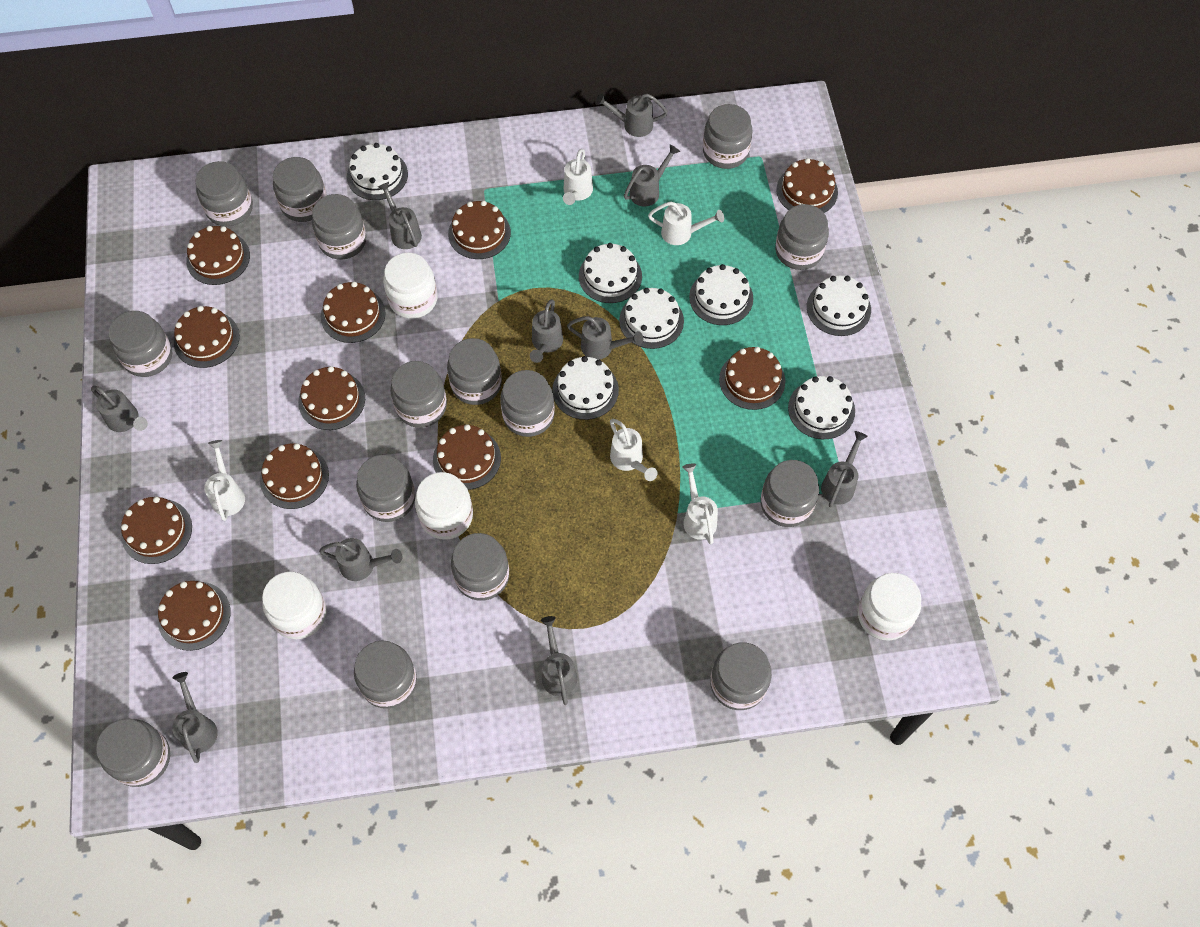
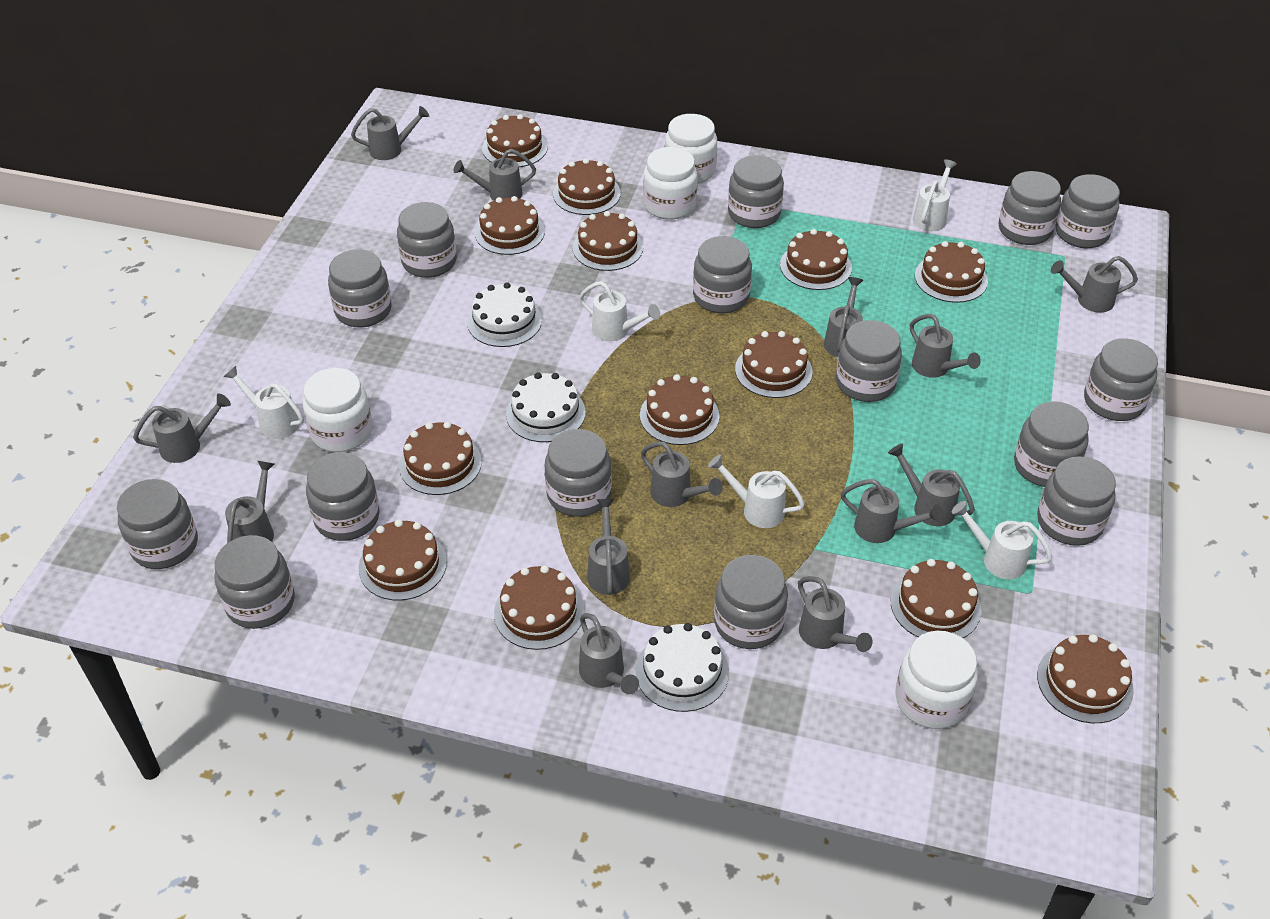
brown cake: [121,497,192,564] [158,581,231,651] [174,306,240,368] [186,226,250,285] [260,443,329,509] [298,366,365,430] [321,281,386,343] [433,424,501,490] [448,201,511,259] [719,347,785,410] [776,158,838,213] = 11 -> [358,519,447,600] [399,421,482,495] [475,196,545,255] [482,114,548,167] [494,565,584,650] [553,158,621,215] [573,211,643,271] [640,374,720,445] [735,331,813,398] [780,229,852,290] [891,559,982,638] [915,241,988,303] [1037,634,1134,723] = 13
grey watering can: [91,386,148,432] [172,672,218,763] [319,538,402,581] [378,182,422,249] [530,299,563,363] [541,616,577,705] [567,316,643,360] [595,93,668,137] [624,144,680,206] [821,431,868,507] = 10 -> [133,394,231,463] [225,461,274,543] [351,106,429,160] [453,149,536,201] [579,613,639,694] [587,499,630,595] [641,442,723,507] [798,576,872,652] [824,277,863,357] [841,479,943,543] [888,444,975,526] [910,314,981,378] [1051,256,1138,313] = 13
white cake: [347,143,408,200] [552,356,619,420] [579,243,642,303] [619,288,684,349] [689,264,753,325] [788,376,855,439] [807,276,871,336] = 7 -> [467,282,542,347] [506,372,586,442] [636,623,729,712] = 3

